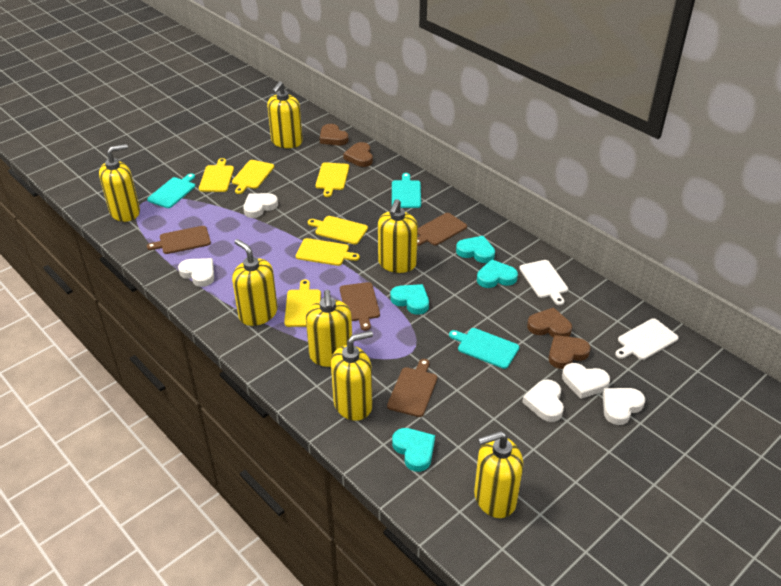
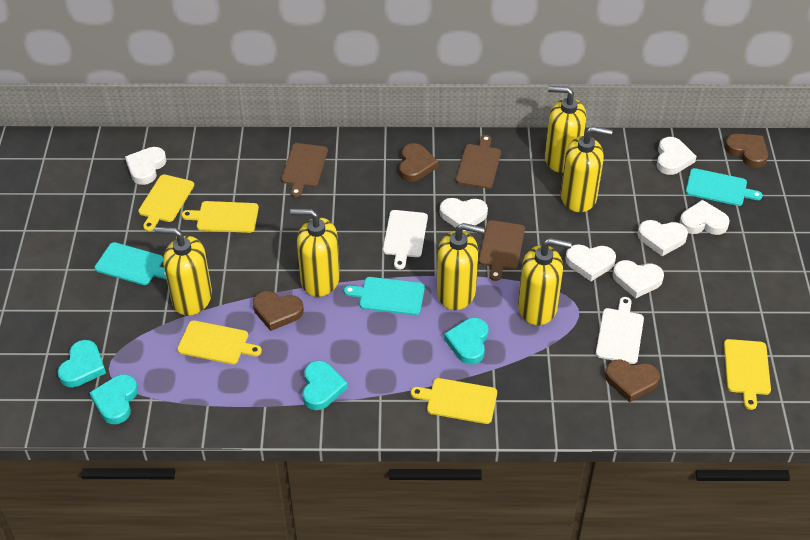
brown cutting board: [147,226,211,254] [340,282,380,331] [387,359,437,417] [417,213,467,246] = 4 -> [281,143,328,197] [456,135,501,189] [479,220,525,281] = 3
white heart: [178,258,214,287] [243,193,278,218] [522,379,564,422] [562,363,610,399] [603,388,645,425] = 5 -> [125,147,167,185] [440,198,488,232] [565,244,616,281] [612,260,664,299] [638,220,688,256] [657,137,697,175] [679,200,730,235] = 7
yellow cutting board: [199,158,234,192] [232,160,274,194] [284,279,321,327] [296,238,360,266] [308,216,368,245] [316,162,349,197] = 6 -> [138,174,194,231] [177,320,262,364] [181,201,259,233] [411,378,497,424] [724,339,771,410] = 5
yellow soap dispenser: [99,144,140,222] [232,239,278,326] [267,81,303,148] [306,290,352,367] [331,331,373,421] [378,199,418,273] [474,431,523,518] = 7 -> [154,227,212,316] [290,209,340,297] [436,223,485,310] [518,238,572,325] [545,86,587,173] [560,126,612,212] = 6

